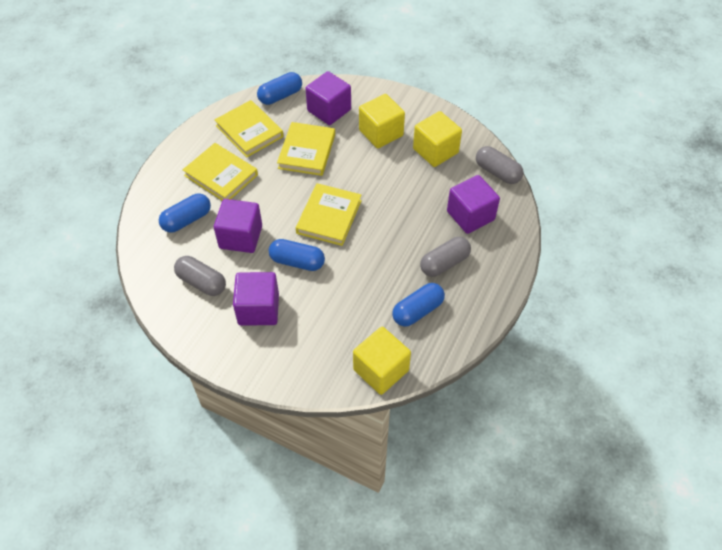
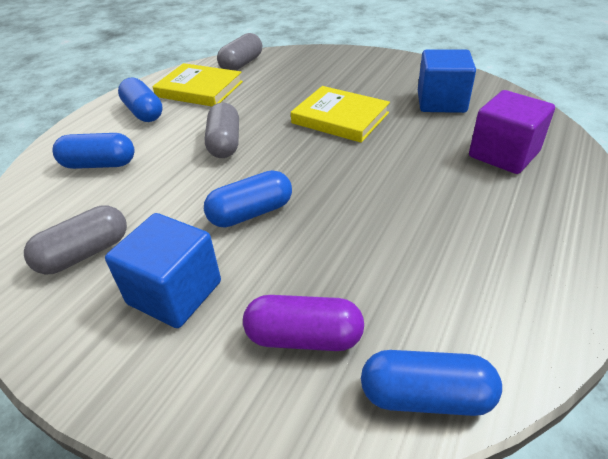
blue cube: none = 0 -> [105,213,221,328] [418,49,476,113] = 2
purple capsule: none = 0 -> [243,295,364,351] = 1
purple cube: [214,199,262,253] [233,272,279,326] [305,71,351,125] [447,175,500,234] = 4 -> [469,90,555,174] = 1
yellow book: [183,143,258,200] [214,100,283,157] [277,122,335,176] [296,183,362,246] = 4 -> [152,63,243,106] [291,86,390,143] = 2
yellow cube: [353,327,411,395] [359,94,405,148] [413,111,462,167] = 3 -> none = 0

